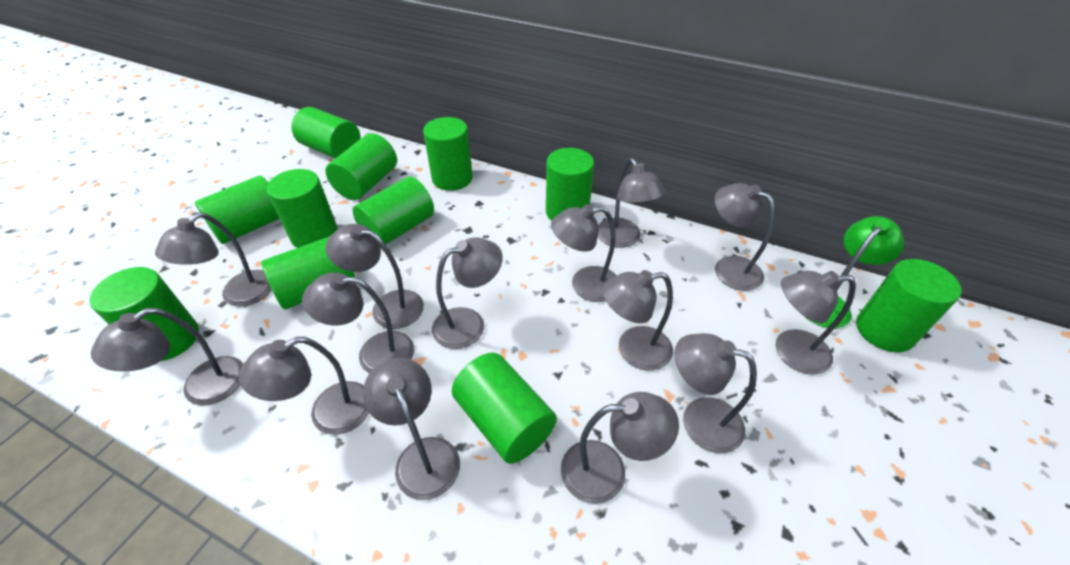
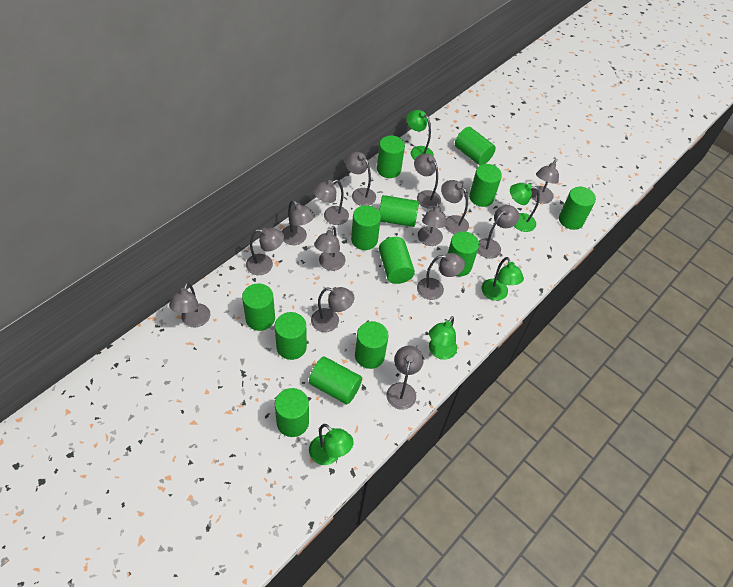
green cylinder: [89,267,199,361] [195,175,280,244] [261,236,355,310] [267,169,338,248] [292,107,361,158] [325,133,397,200] [353,177,434,247] [423,117,473,191] [452,353,557,464] [546,148,594,221] [856,259,961,352] = 11 -> [242,283,275,331] [275,312,307,360] [275,388,309,437] [309,356,362,404] [351,205,381,250] [355,321,388,369] [377,136,405,178] [379,195,419,227] [379,237,415,284] [448,232,479,276] [455,127,496,165] [469,164,502,207] [559,187,596,230] = 13
green lamp: [807,216,904,329] = 1 -> [309,424,354,465] [406,110,434,160] [429,316,457,360] [482,257,524,301] [510,183,540,232] = 5

